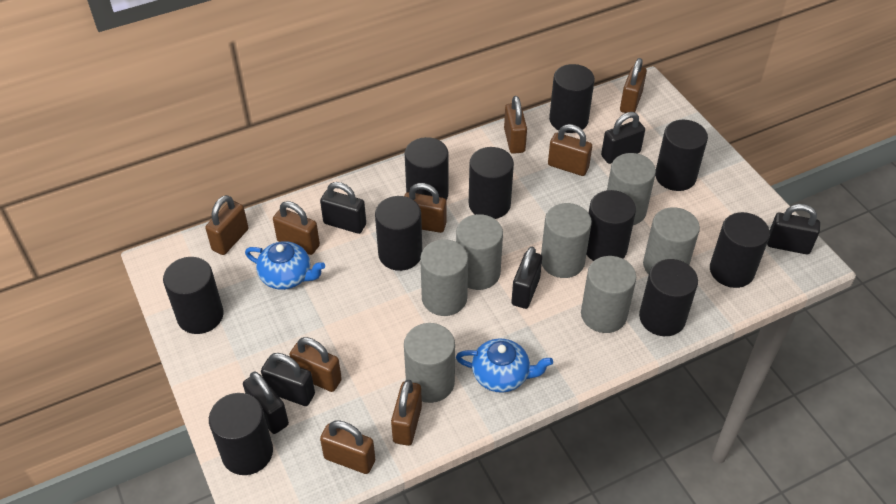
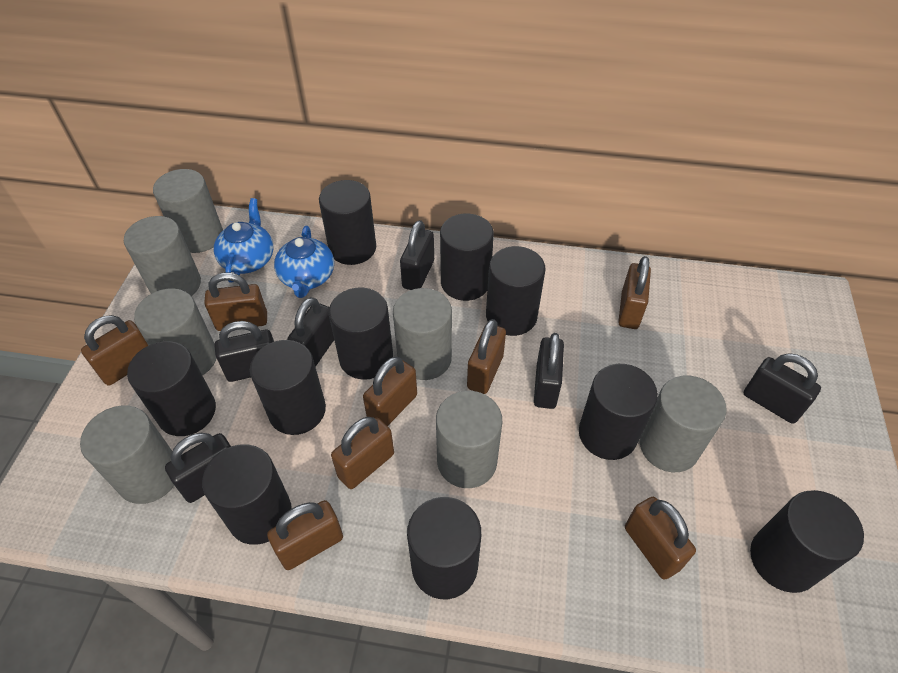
brown padlock: [205,195,249,255] [273,201,320,255] [289,337,342,392] [320,421,375,474] [391,380,422,446] [404,183,447,233] [504,96,527,154] [548,124,592,176] [620,58,647,113] = 9 -> [81,315,148,386] [204,272,267,331] [267,500,343,570] [331,417,394,489] [363,357,417,426] [467,319,506,394] [618,256,651,329] [625,497,696,580] = 8

